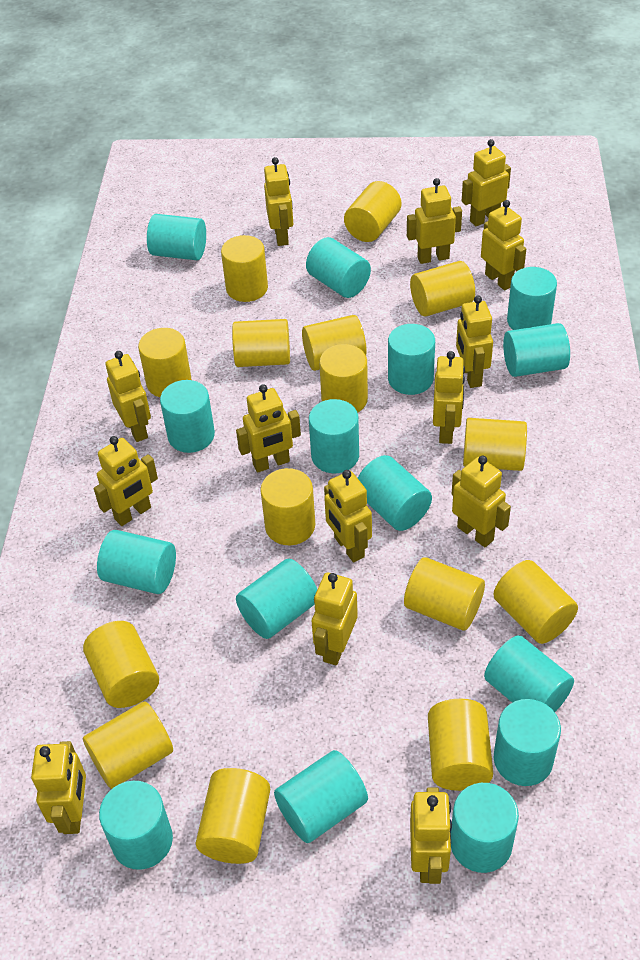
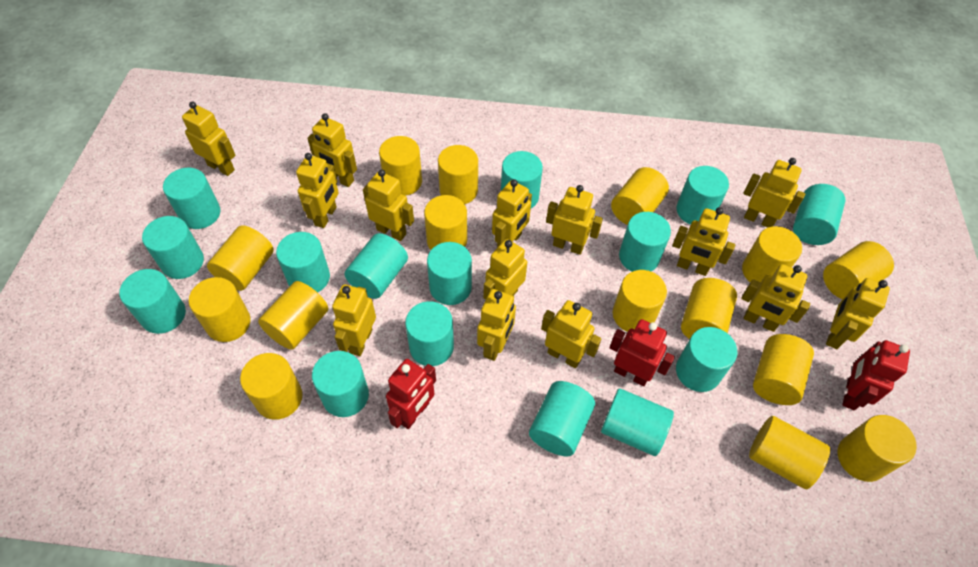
red robot: none = 0 -> [386,359,436,429] [609,319,675,386] [842,340,910,410] = 3

